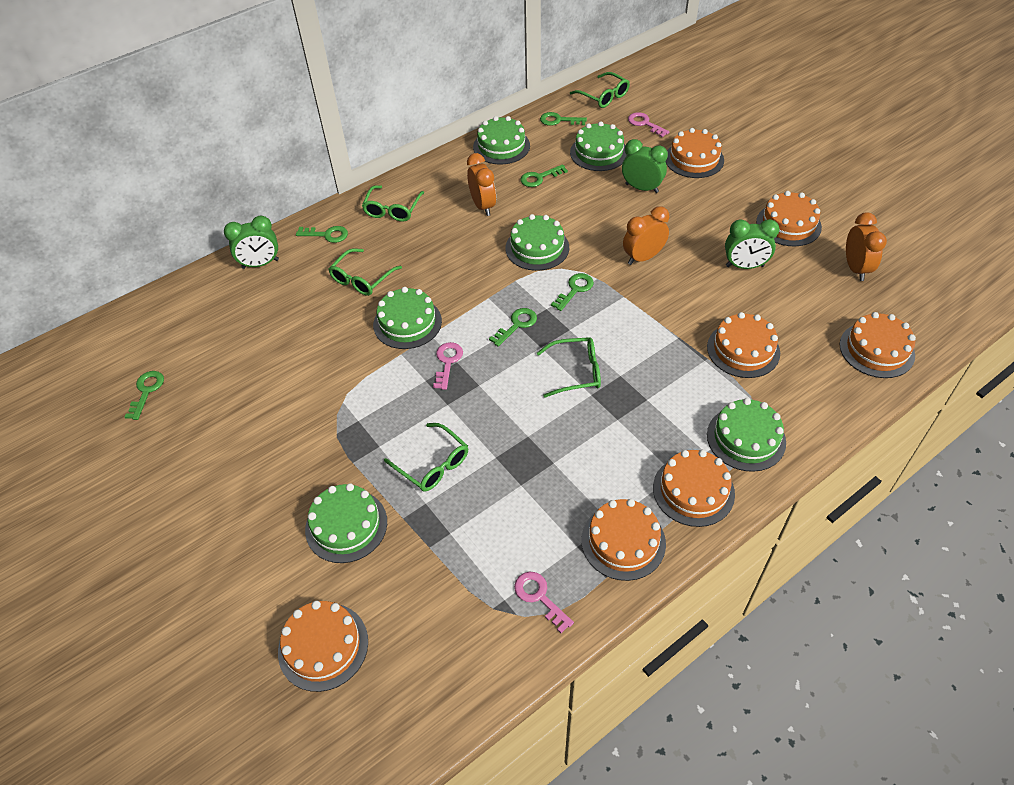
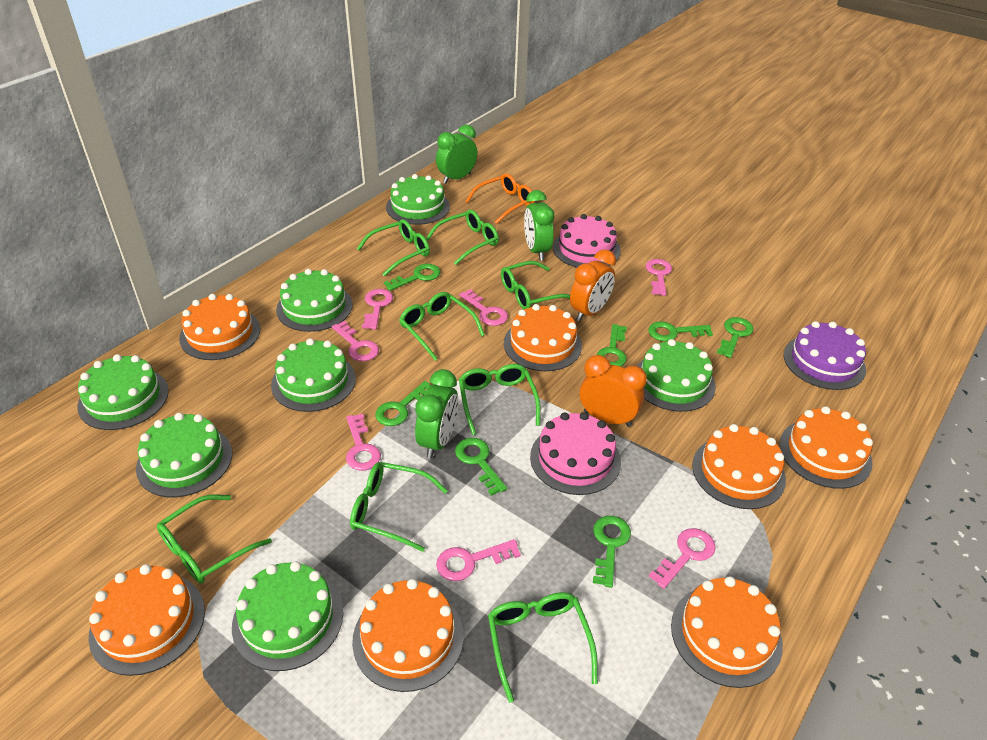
green cake: [305,483,387,563] [373,287,442,349] [473,116,530,165] [506,214,569,271] [570,121,627,171] [707,398,786,472] = 6 -> [77,354,169,430] [136,413,232,497] [232,561,343,671] [271,338,356,412] [276,269,353,332] [386,174,450,225] [637,339,716,412] = 7
green glasses: [328,248,402,296] [362,185,424,222] [384,423,468,492] [537,337,601,398] [570,72,630,108] = 5 -> [157,494,272,583] [350,462,448,552] [357,219,430,276] [399,292,485,361] [426,210,499,265] [459,364,541,435] [488,592,598,703] [501,261,570,309] = 8
green key: [125,371,164,420] [296,226,348,243] [489,308,537,347] [520,164,568,187] [540,112,587,126] [551,273,594,311] = 6 -> [375,381,431,426] [384,264,441,291] [455,438,507,496] [593,516,631,588] [597,324,627,367] [648,321,713,341] [717,317,754,358] = 7
orange clock: [467,153,496,216] [623,206,669,265] [846,212,887,281] = 3 -> [570,249,616,322] [580,355,647,427] = 2
orange glasses: none = 0 -> [465,173,534,224] = 1
pink cake: none = 0 -> [530,412,621,495] [553,214,621,268] = 2
pink key: [433,342,463,390] [514,572,574,633] [628,112,669,137] = 3 -> [332,321,379,361] [346,414,381,471] [362,289,393,330] [436,539,521,581] [459,289,508,326] [645,259,672,296] [649,528,716,589] = 7
purple cake: none = 0 -> [784,321,866,390] = 1

